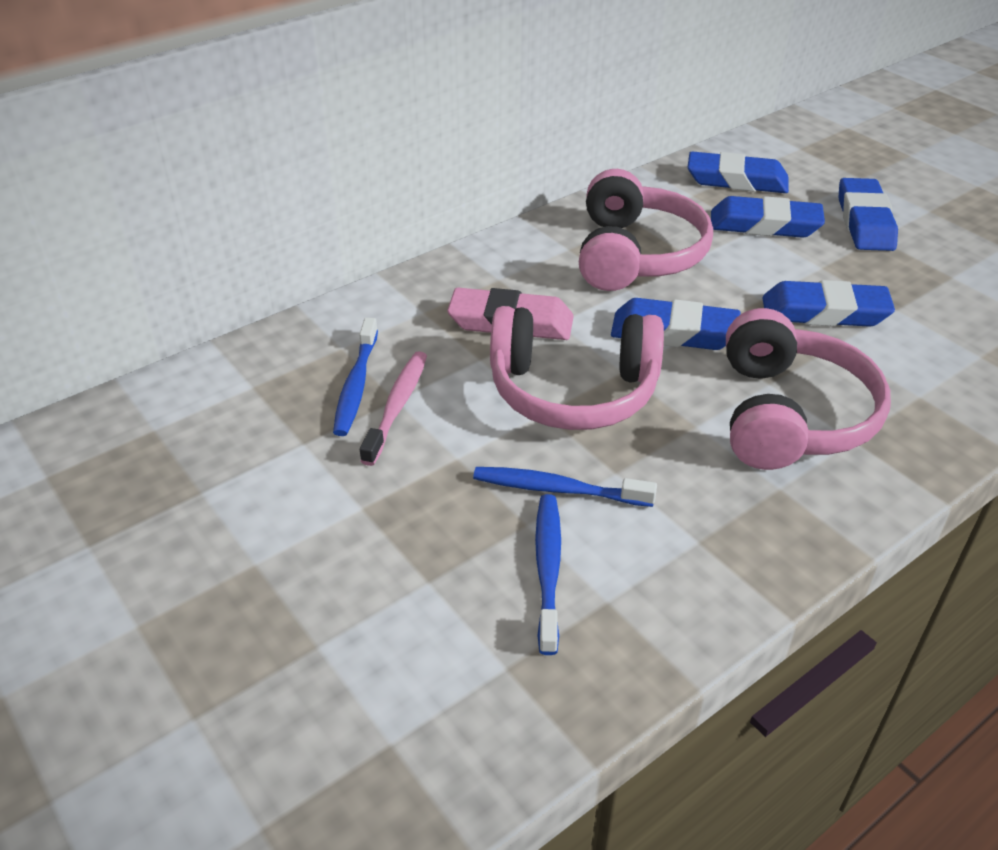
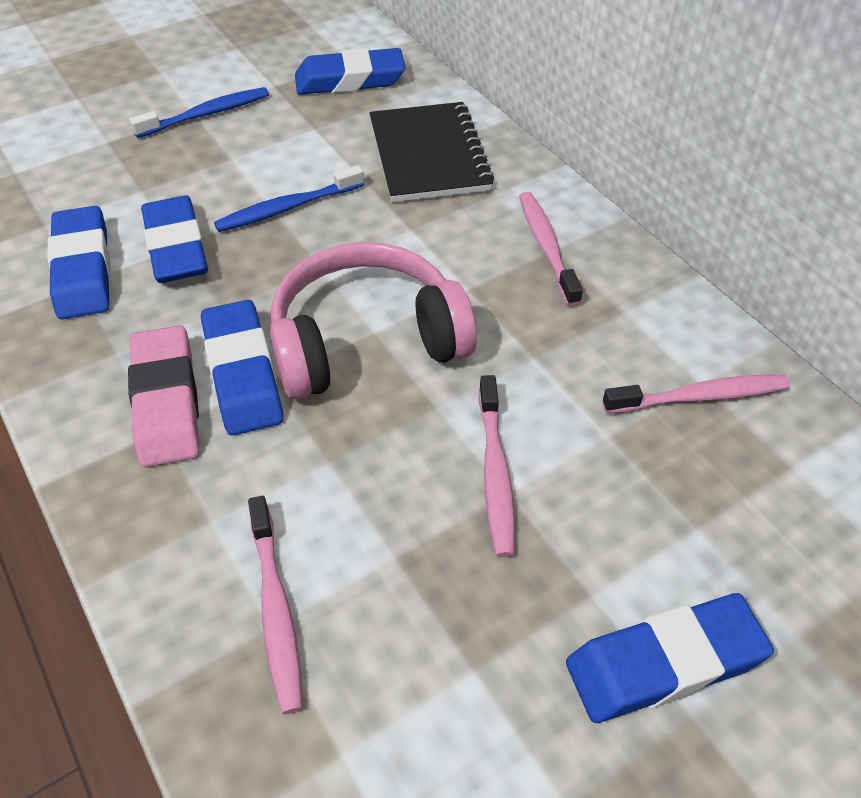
black notebook: none = 0 -> [369,102,494,202] = 1
blue toothbrush: [333,318,378,436] [473,467,657,507] [535,494,561,655] = 3 -> [129,87,269,138] [214,165,364,232] = 2
pink headphones: [490,306,664,430] [579,169,713,291] [726,308,891,470] = 3 -> [270,242,477,400] = 1
pink toothbrush: [360,351,427,466] = 1 -> [248,496,303,714] [479,375,515,557] [519,192,583,306] [603,375,790,413] = 4

